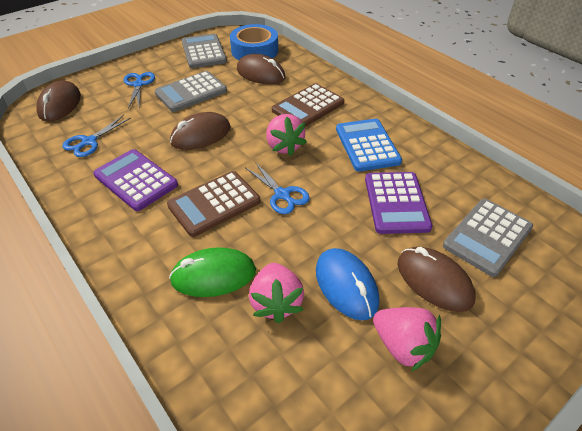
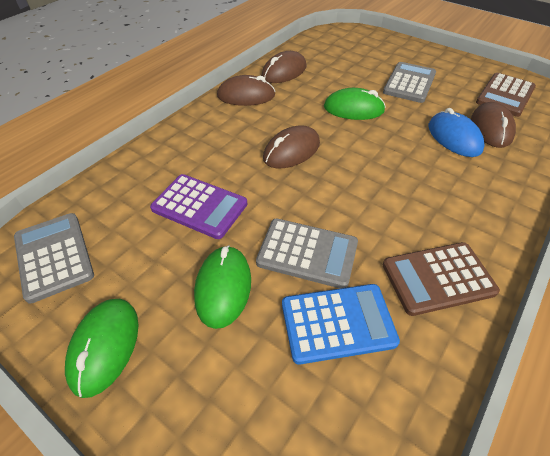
blue scissors: [62,115,131,157] [124,72,155,108] [246,162,310,214] = 3 -> none = 0
blue tape: [230,24,278,60] = 1 -> none = 0
green mouse: [169,247,256,297] = 1 -> [65,299,139,398] [194,245,251,329] [324,88,386,120] = 3
pink strawberry: [249,263,304,323] [266,114,307,156] [373,307,441,372] = 3 -> none = 0
purple calculator: [93,149,178,211] [365,172,432,234] = 2 -> [150,174,247,239] = 1

